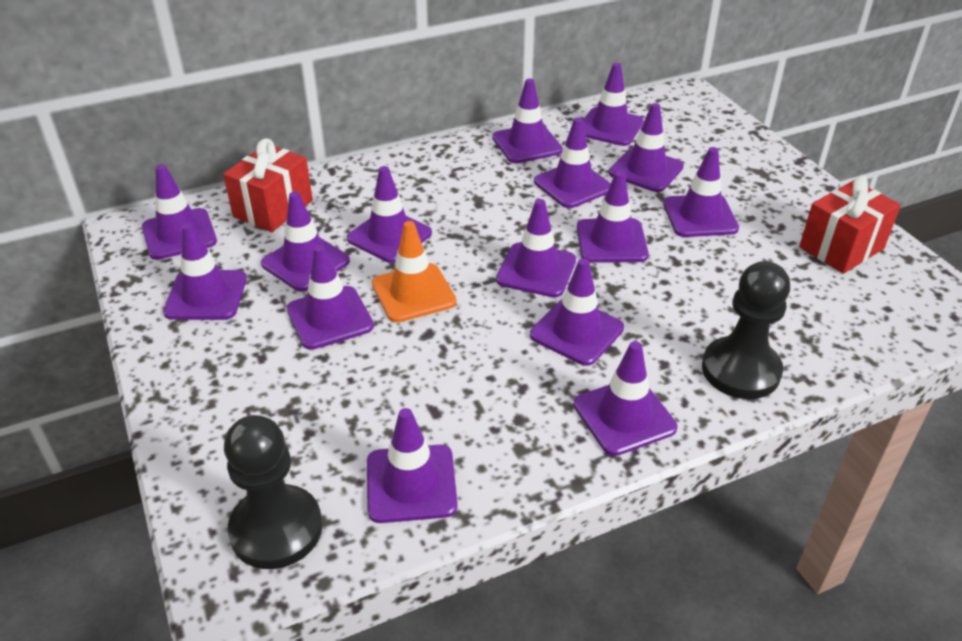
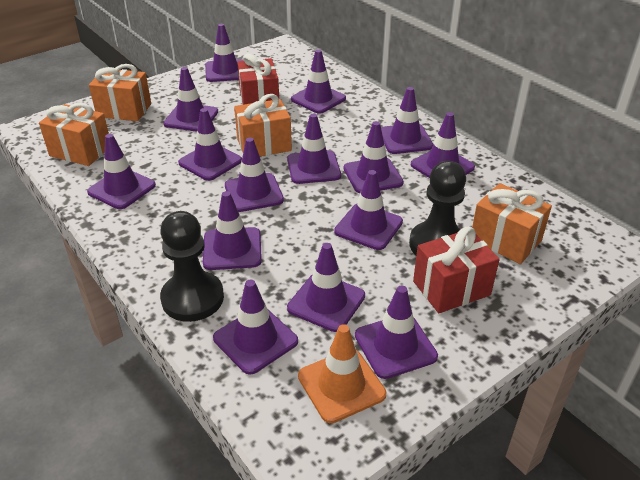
orange gift: none = 0 -> [39,103,109,166] [89,64,151,121] [234,94,292,156] [472,183,552,264] = 4

